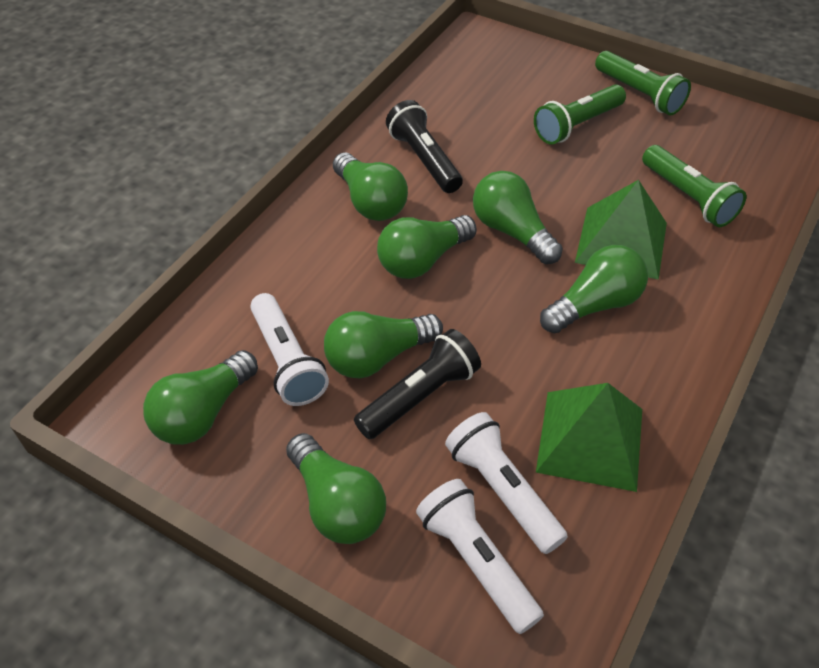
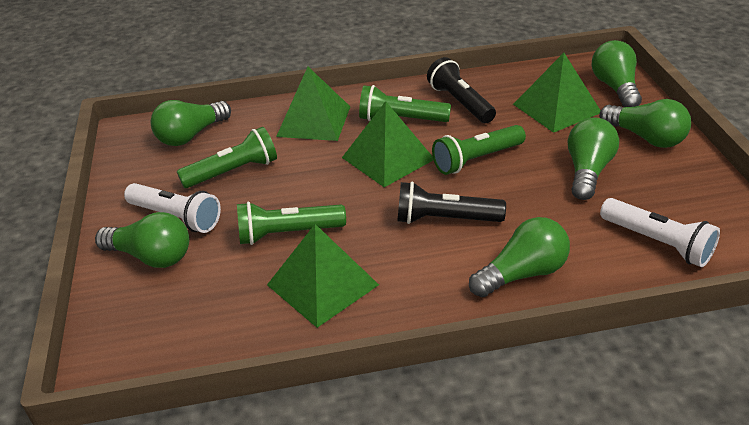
green flashlight: [534,84,626,144] [595,51,691,115] [642,145,746,227] = 3 -> [177,127,277,188] [237,202,346,245] [359,85,451,122] [432,125,526,175] = 4
green light bulb: [143,350,258,445] [286,433,386,544] [324,311,443,379] [333,152,408,221] [377,215,477,279] [473,171,563,264] [540,245,648,333] = 7 -> [95,212,189,268] [150,100,231,146] [469,217,570,297] [568,117,619,200] [592,40,642,107] [599,99,691,148] = 6
green pyramid: [536,383,642,492] [575,180,667,280] = 2 -> [267,224,379,328] [276,67,350,141] [342,101,433,187] [513,53,601,133] = 4
white flashlight: [250,293,329,406] [416,479,544,634] [445,412,568,554] = 3 -> [124,183,221,233] [600,198,720,267] = 2

